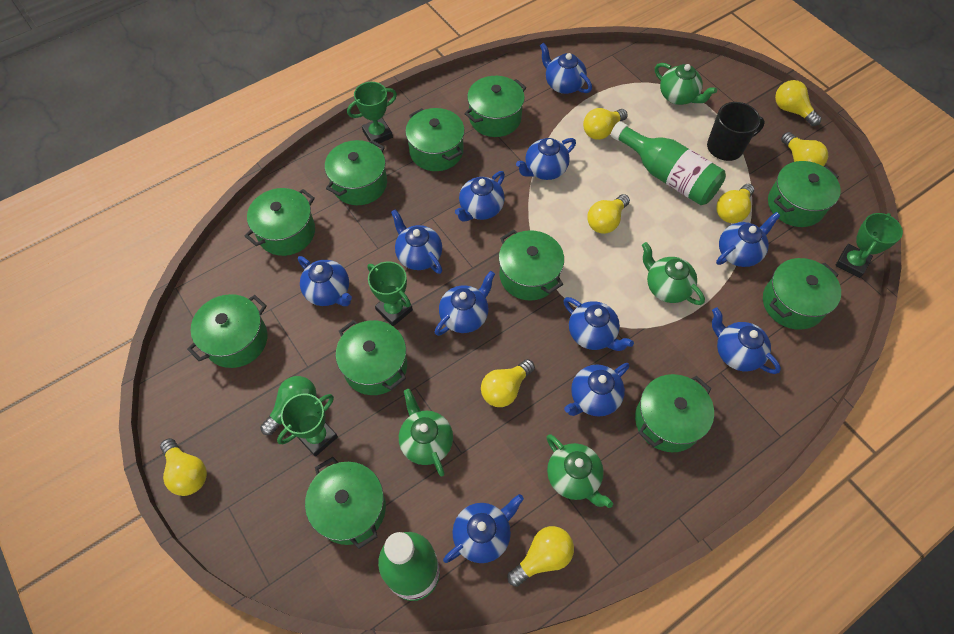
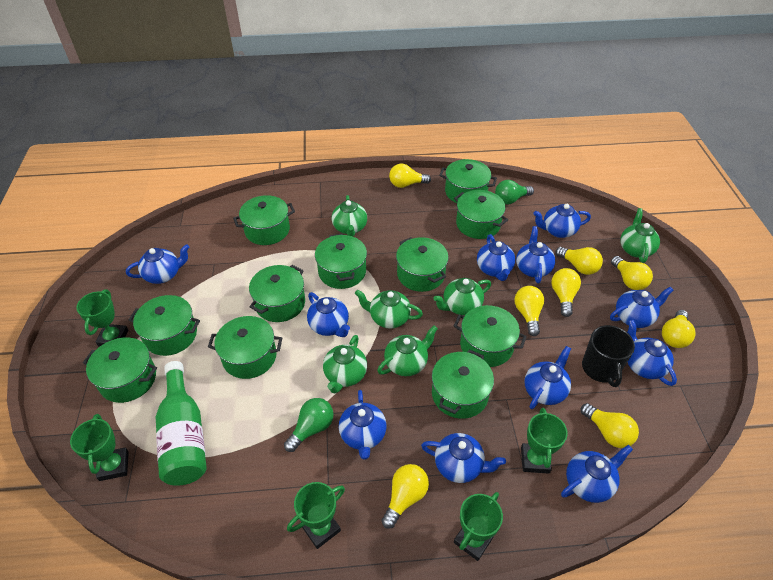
green bottle: [378,532,440,601] [611,121,726,205] = 2 -> [156,361,207,486] = 1
green light bulb: [260,376,317,435] = 1 -> [284,398,334,452] [495,180,534,205] = 2
green teapot: [399,389,453,476] [546,434,613,508] [642,242,705,305] [655,63,717,105] = 4 -> [323,335,367,393] [332,195,367,237] [355,290,423,328] [377,326,438,376] [433,278,491,315] [620,208,660,263] = 6
green trophy: [277,394,338,457] [347,82,397,143] [367,261,413,326] [835,213,903,278] = 4 -> [70,414,129,481] [76,289,129,347] [287,482,345,549] [454,492,503,561] [521,408,568,474] = 5

